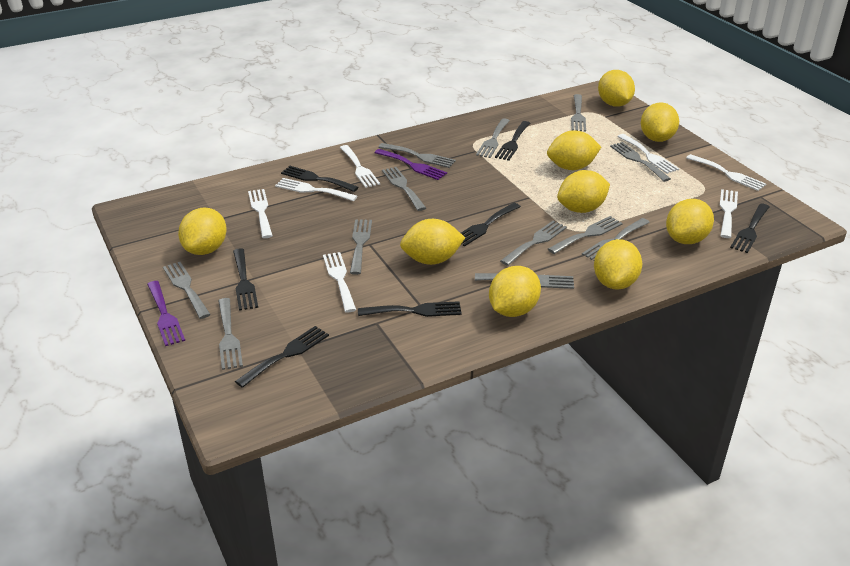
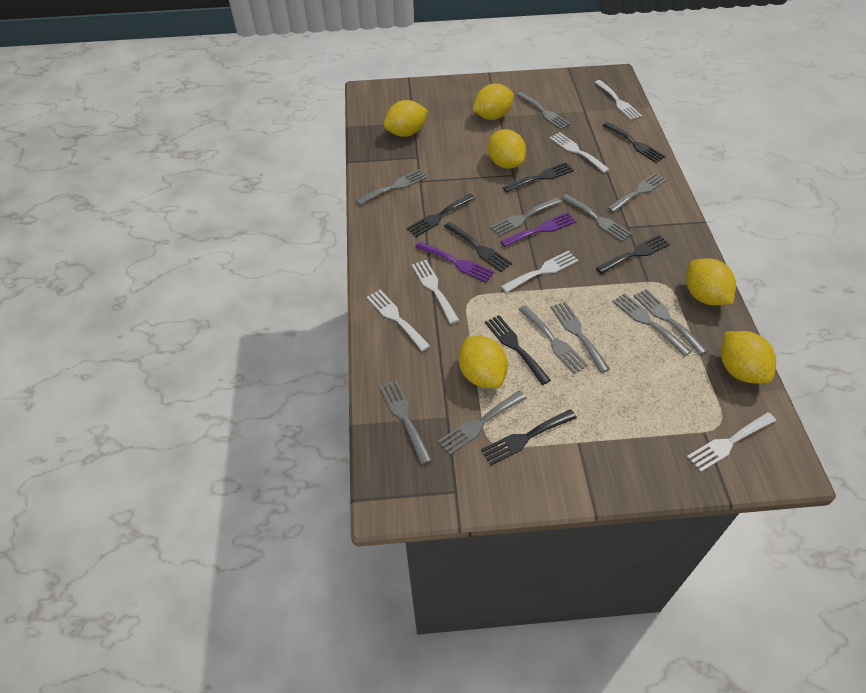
grey fork: [163,262,211,319] [218,298,243,370] [350,219,372,275] [378,143,456,168] [382,167,426,211] [475,273,574,289] [476,118,510,158] [500,221,567,266] [548,216,622,254] [571,94,586,132] [582,218,650,260] [610,142,671,182] = 12 -> [356,170,427,205] [379,380,432,465] [438,390,527,455] [490,197,561,236] [516,92,571,129] [518,305,588,374] [550,302,610,373] [561,194,632,241] [607,173,667,213] [612,293,691,356] [634,289,708,355] = 11
white fork: [248,189,273,238] [275,178,357,201] [323,252,356,313] [340,145,380,188] [617,134,679,174] [686,154,766,191] [719,189,738,238] = 7 -> [367,290,430,352] [412,260,459,324] [501,251,578,293] [550,132,610,173] [594,80,642,120] [687,412,776,472] = 6
yellow lemon: [178,208,227,255] [400,219,465,265] [489,266,541,317] [547,130,601,170] [557,170,610,213] [594,239,642,290] [598,70,635,107] [641,102,679,142] [666,199,714,244] = 9 -> [383,100,428,137] [459,336,508,388] [473,84,514,120] [488,129,526,169] [686,258,736,305] [721,331,776,384] = 6

